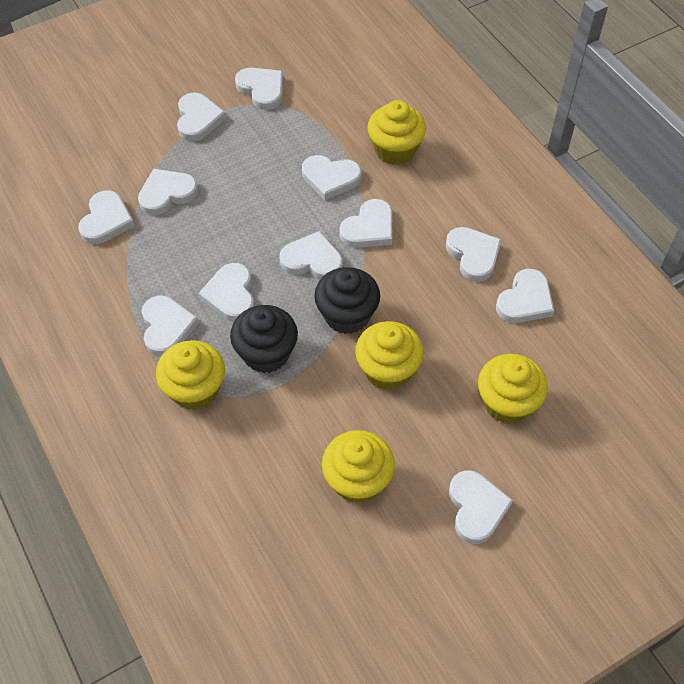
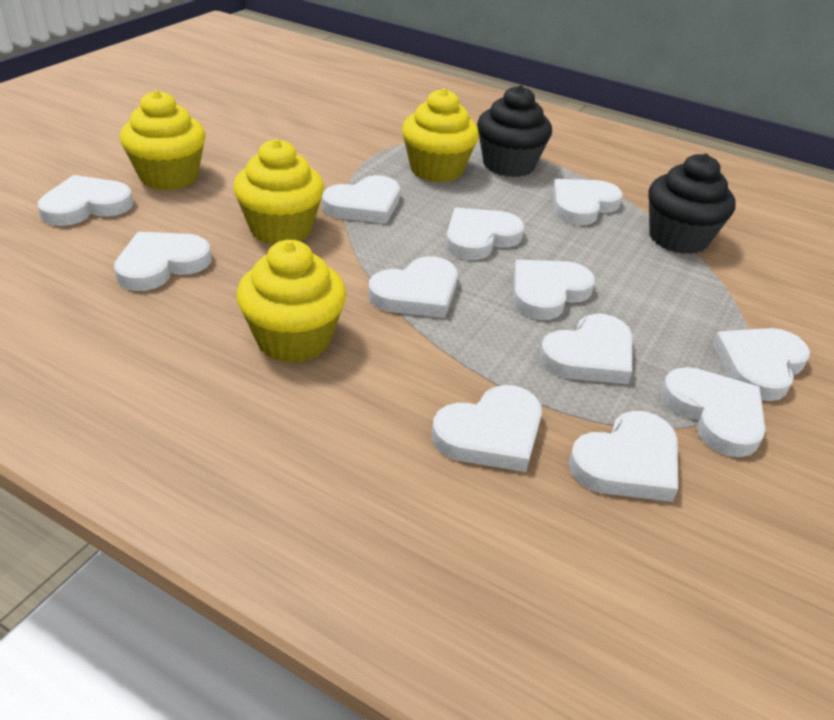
yellow cupcake: [156,340,225,410] [322,430,395,503] [355,321,424,390] [367,100,426,165] [478,354,548,424] = 5 -> [120,90,205,190] [233,139,324,245] [236,240,346,363] [402,88,479,183] = 4

